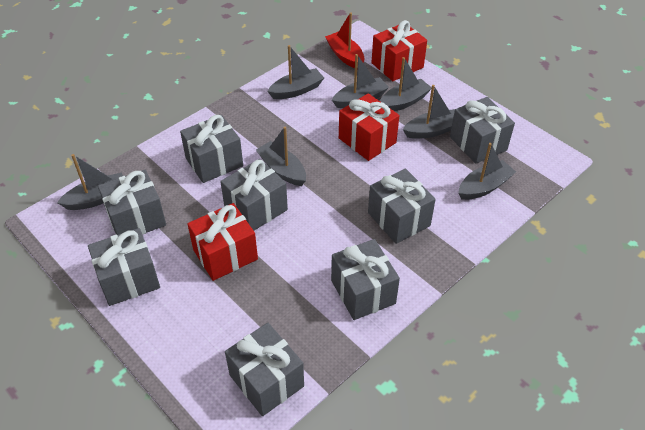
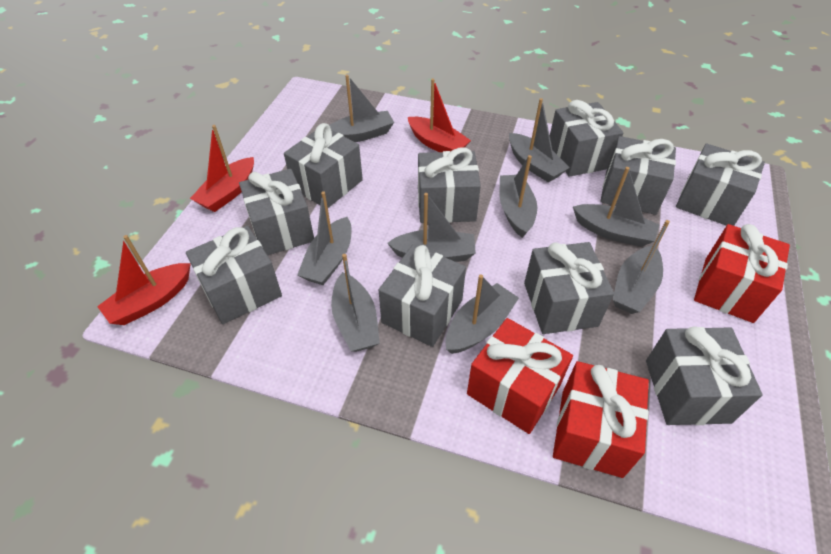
grey boat: [57,154,123,210] [256,127,306,186] [267,45,324,99] [332,54,389,108] [380,57,432,111] [403,85,455,139] [458,143,516,200] = 7 -> [297,191,351,285] [329,75,394,142] [331,254,380,352] [387,193,476,262] [446,275,519,354] [500,155,537,238] [509,98,570,182] [573,167,659,247] [613,220,670,314] = 9
grey gift: [88,228,160,306] [98,170,166,235] [180,115,243,183] [220,159,288,230] [225,323,304,416] [331,239,400,320] [368,169,436,244] [450,97,515,164] = 8 -> [186,226,282,324] [239,169,314,255] [284,123,363,208] [379,244,466,347] [418,147,481,223] [524,242,614,334] [550,100,624,177] [600,136,676,215] [646,326,763,425] [676,143,765,226] = 10
red boat: [325,12,364,69] = 1 -> [97,235,191,325] [190,125,254,212] [408,79,471,152] = 3

